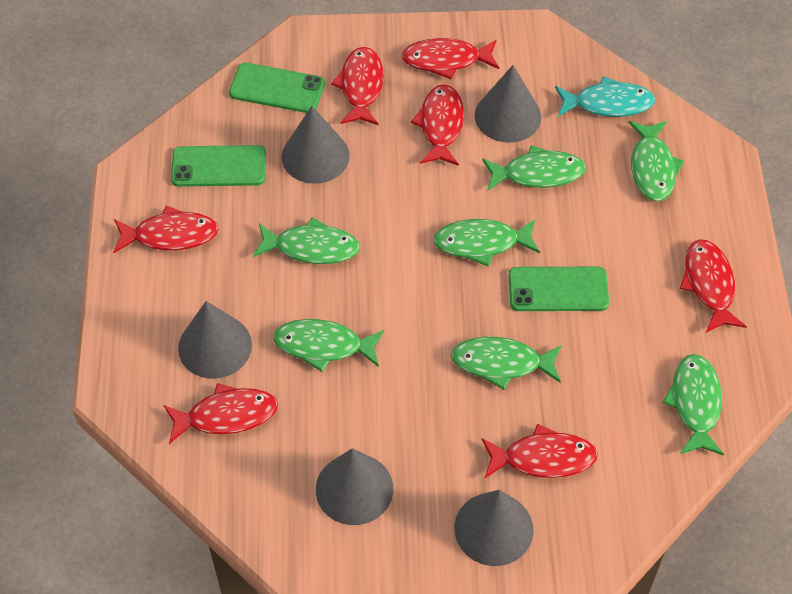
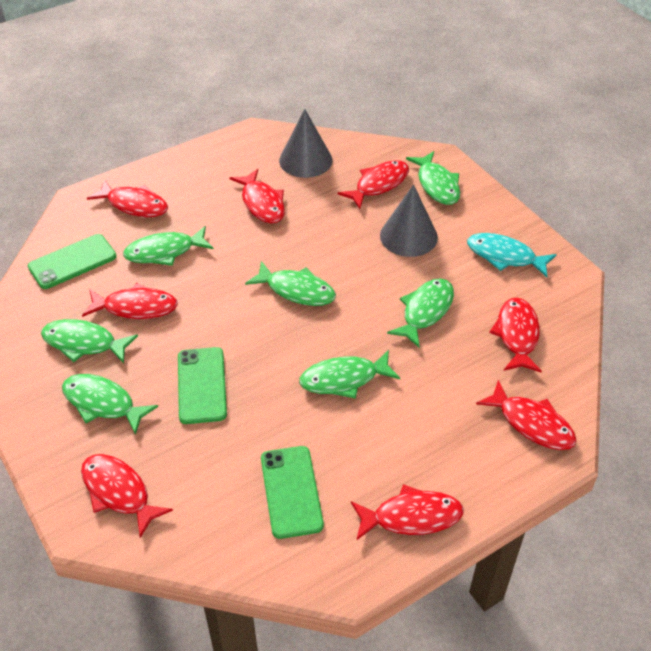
grey cone: [178,301,252,379] [282,106,350,184] [316,448,393,525] [454,490,533,566] [475,65,541,143] = 5 -> [279,109,332,178] [380,185,438,257] = 2
red fish: [113,205,219,253] [164,383,278,444] [331,47,384,125] [401,38,499,79] [411,84,464,166] [482,424,598,478] [680,239,747,332] = 7 -> [81,454,173,538] [82,283,178,319] [87,179,168,217] [230,169,285,223] [338,160,409,209] [351,484,464,540] [476,380,577,450] [489,298,542,373] = 8

